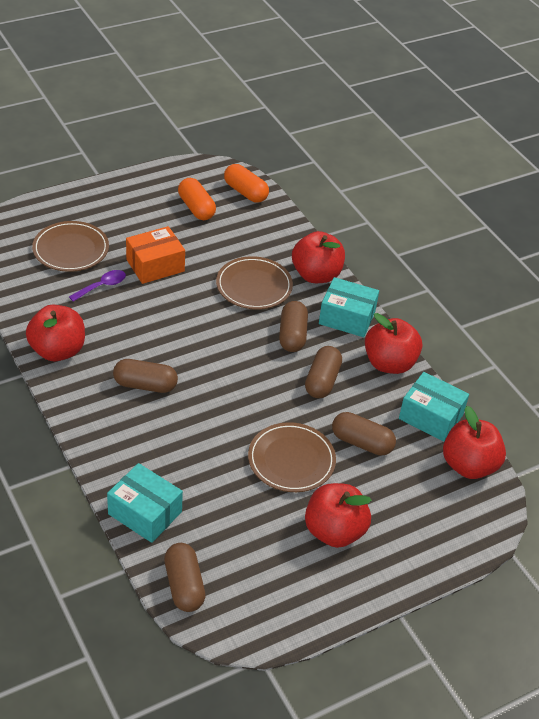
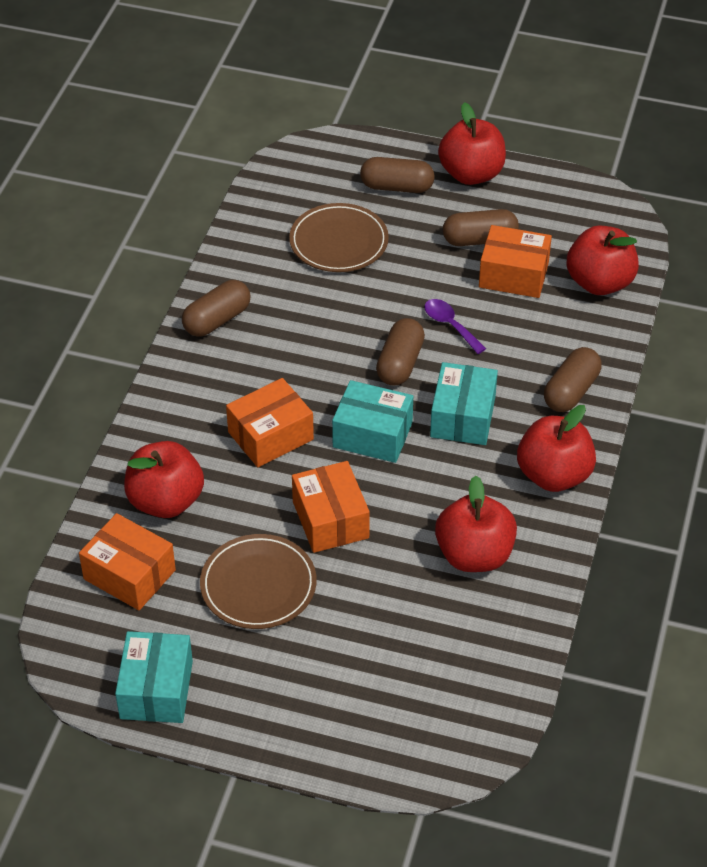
brown plate: [32,221,109,272] [216,256,293,309] [248,422,336,492] = 3 -> [200,534,317,629] [289,203,389,272] = 2
orange box: [126,226,185,284] = 1 -> [79,513,176,610] [226,378,314,467] [292,461,370,553] [479,225,552,298] = 4
orange capsule: [178,178,216,220] [224,164,269,203] = 2 -> none = 0

